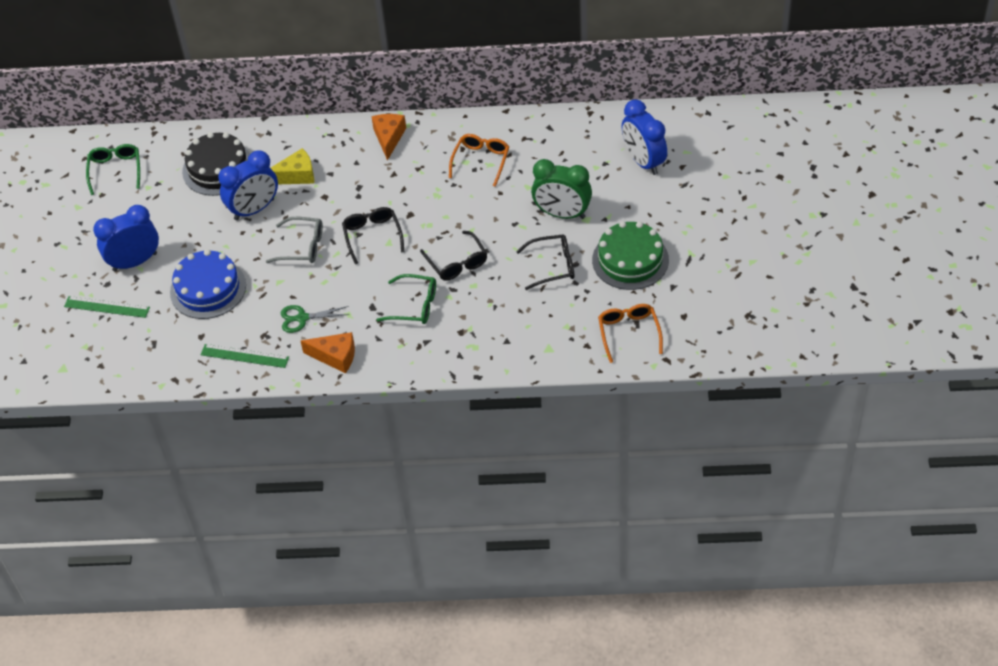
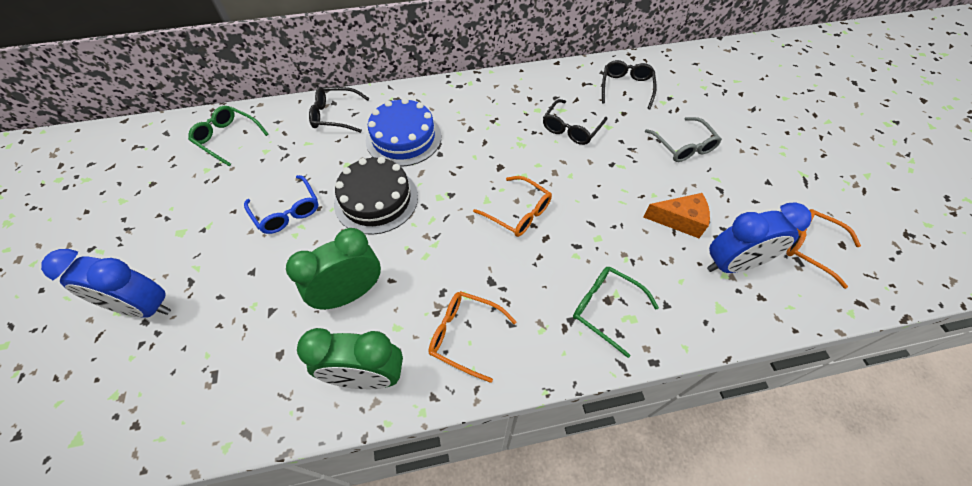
blue clock: [93,205,159,272] [218,150,278,220] [621,99,667,175] = 3 -> [41,249,171,318] [707,202,812,273] = 2
blue glasses: none = 0 -> [244,175,318,234] = 1
green cake: [592,221,669,290] = 1 -> none = 0
green clock: [531,159,592,219] = 1 -> [286,228,381,310] [297,328,403,389] = 2
green ruler: [64,296,150,318] [201,344,289,368] = 2 -> none = 0
green scissors: [281,305,349,333] = 1 -> none = 0
orange cheese: [301,332,355,374] [371,114,406,161] = 2 -> [643,193,710,238] = 1
orange glasses: [449,134,509,187] [598,304,663,363] = 2 -> [428,291,516,383] [473,176,552,237] [786,209,861,289] = 3
yellow cheese: [271,148,314,184] = 1 -> none = 0

